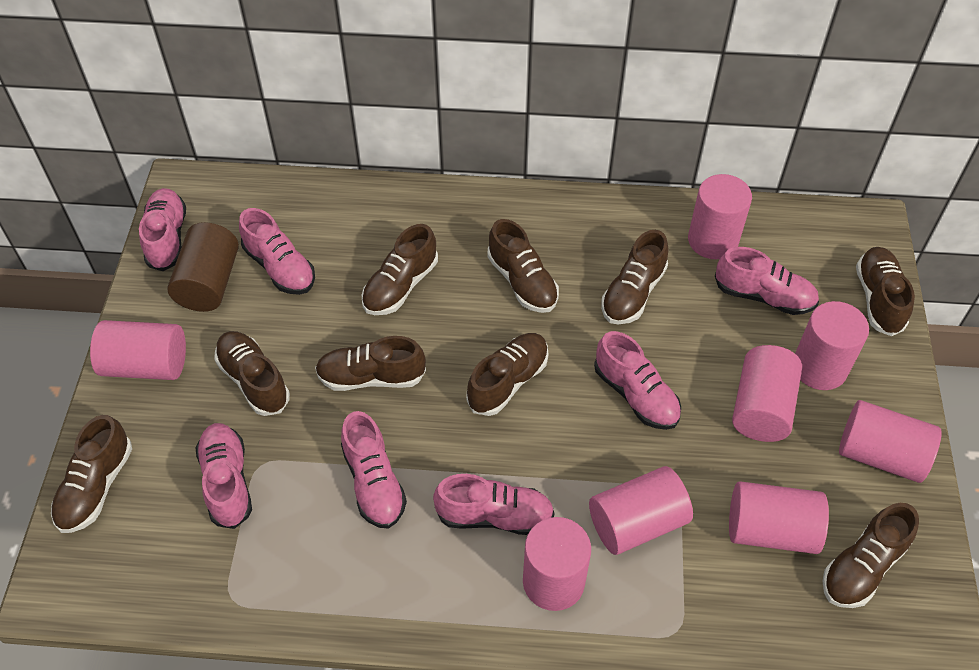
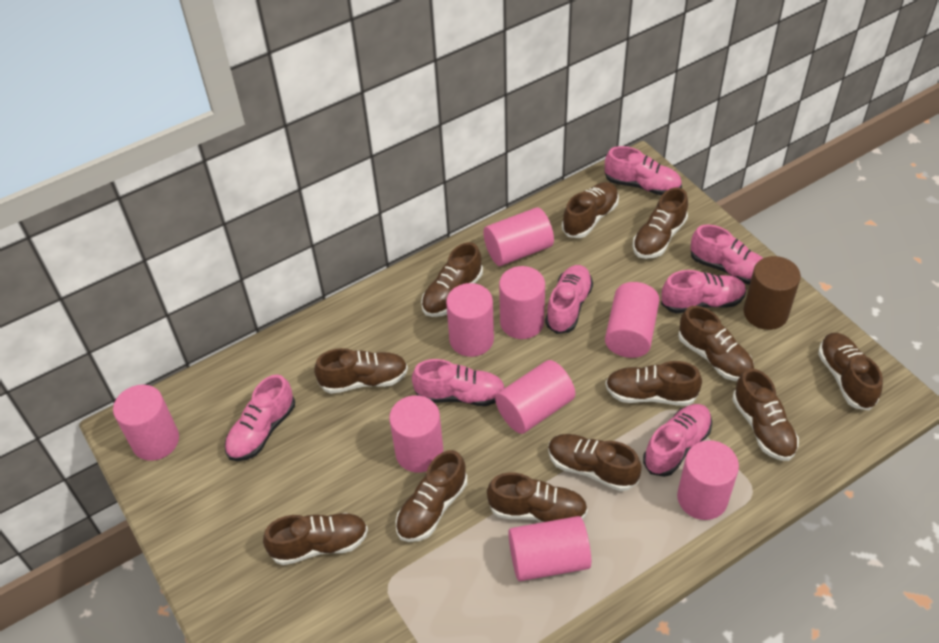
brown shoe: [51,415,132,533] [214,331,290,416] [315,336,426,391] [362,224,438,315] [466,333,548,416] [487,219,559,313] [601,230,668,325] [822,503,919,608] [856,247,915,336] = 9 -> [263,513,368,565] [314,348,408,394] [395,450,467,542] [421,242,483,317] [487,473,588,522] [548,434,642,491] [562,182,619,238] [605,361,702,406] [633,187,688,259] [678,306,754,381] [733,368,799,461] [818,333,883,410] = 12
pink cylinder: [90,320,186,380] [523,517,591,611] [589,466,693,555] [688,174,752,259] [729,481,829,554] [732,345,802,442] [795,301,869,390] [839,400,942,483] = 8 -> [113,385,179,461] [389,395,443,473] [446,283,494,357] [483,207,554,266] [495,360,575,434] [499,266,545,339] [508,516,591,581] [605,282,660,358] [677,440,739,520] = 9

